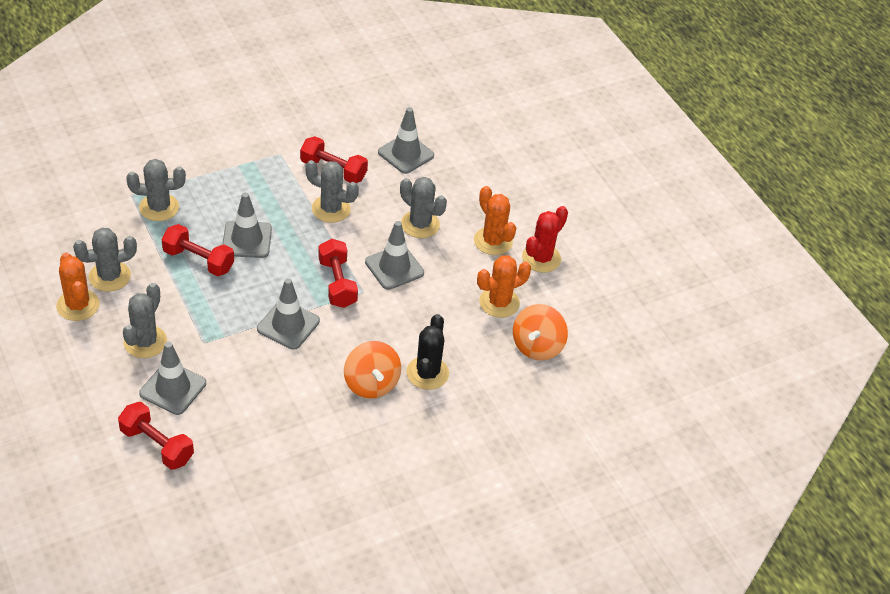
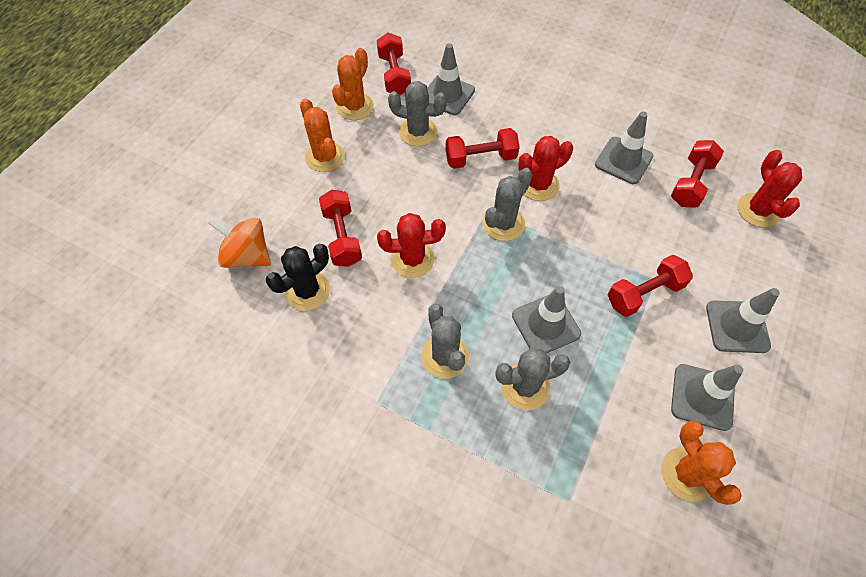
grey cactus: [73,228,137,292] [123,283,167,358] [126,159,186,221] [305,160,359,223] [400,177,447,238] = 5 -> [388,81,447,146] [421,304,469,379] [483,168,533,241] [495,348,570,410] = 4
orange spinning top: [344,341,401,398] [513,304,568,361] = 2 -> [208,218,271,268] = 1
red cactus: [522,206,568,273] = 1 -> [377,213,446,278] [518,136,573,201] [738,150,802,227] = 3
red dumbbell: [118,402,194,470] [162,224,234,276] [300,136,368,183] [318,239,358,308] = 4 -> [319,190,362,267] [377,33,411,95] [445,128,520,169] [608,255,693,317] [671,140,724,208] = 5

